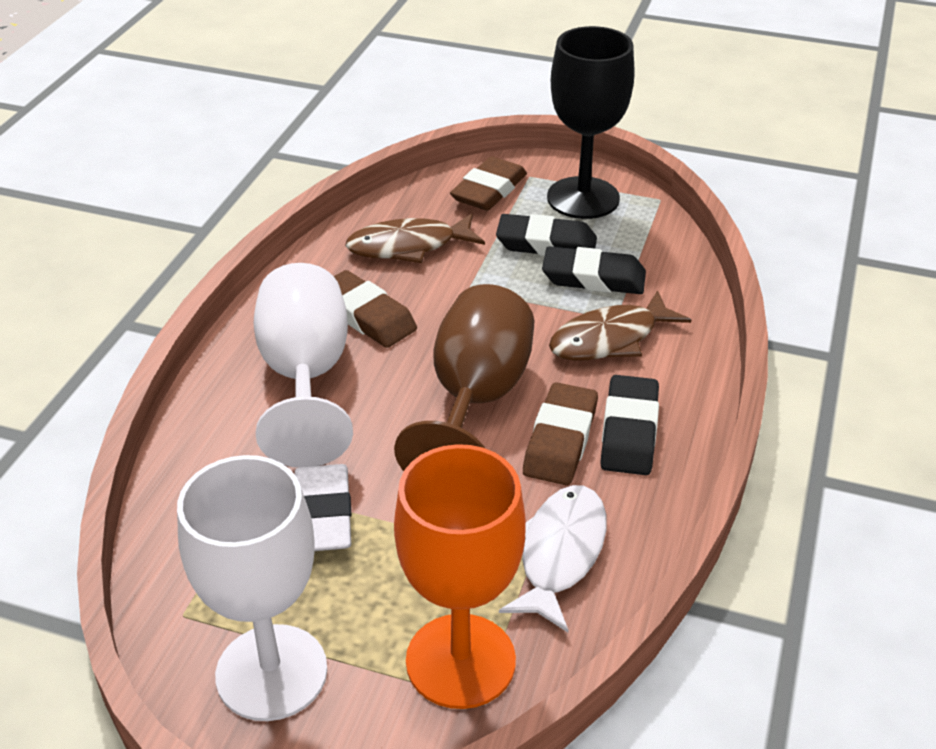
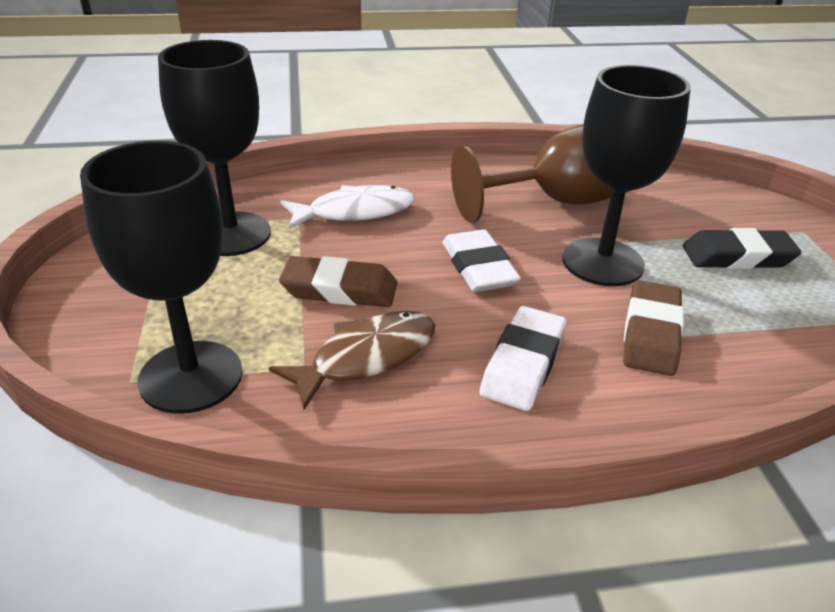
black eraser: [496,214,597,256] [542,246,646,294] [600,375,659,475] = 3 -> [683,228,802,269] = 1
black goblet: [547,26,635,219] = 1 -> [80,141,243,414] [158,40,271,256] [562,65,691,286] = 3
brown eraser: [334,270,417,348] [450,156,527,211] [523,382,598,485] = 3 -> [279,256,397,307] [623,280,684,376] = 2
brown fish: [345,213,485,263] [549,290,691,361] = 2 -> [269,311,435,410] = 1
orange goblet: [394,444,526,709] = 1 -> none = 0
white eraser: [294,464,351,551] = 1 -> [443,229,521,292] [480,306,566,411] = 2
white goblet: [177,455,327,721] [254,263,353,468] = 2 -> none = 0

